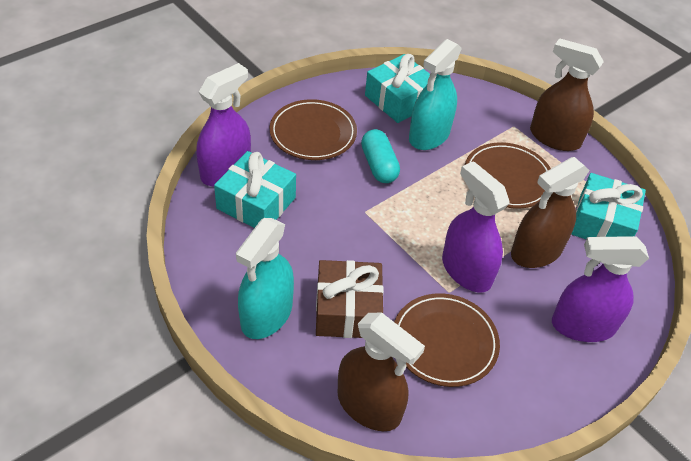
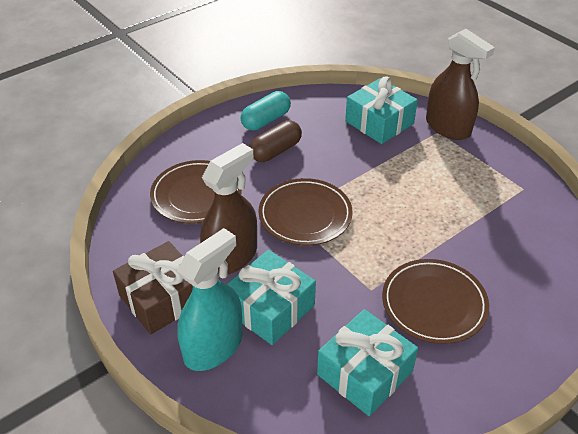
brown capsule: none = 0 -> [249,120,302,162] = 1
brown spray bottle: [338,313,425,431] [511,157,590,268] [530,38,604,151] = 3 -> [200,143,257,275] [426,29,495,140] = 2
purple spray bottle: [196,63,251,186] [442,161,510,292] [552,236,649,342] = 3 -> none = 0
turquoise spray bottle: [236,218,294,339] [409,39,462,150] = 2 -> [177,228,242,371] = 1

